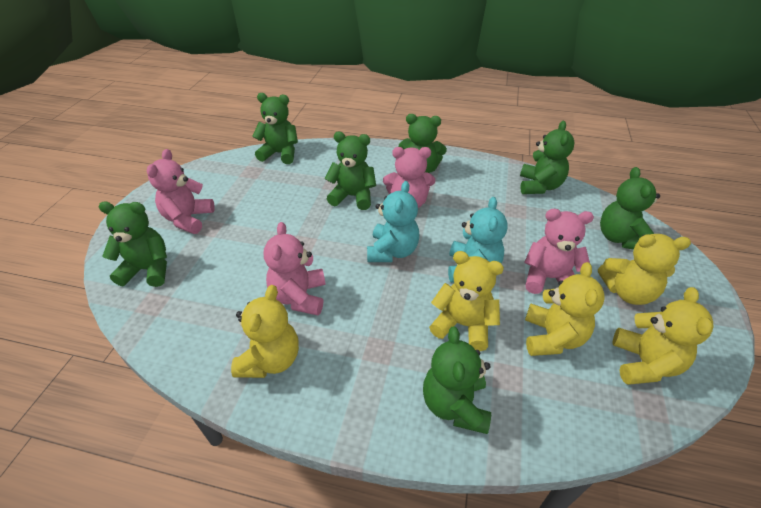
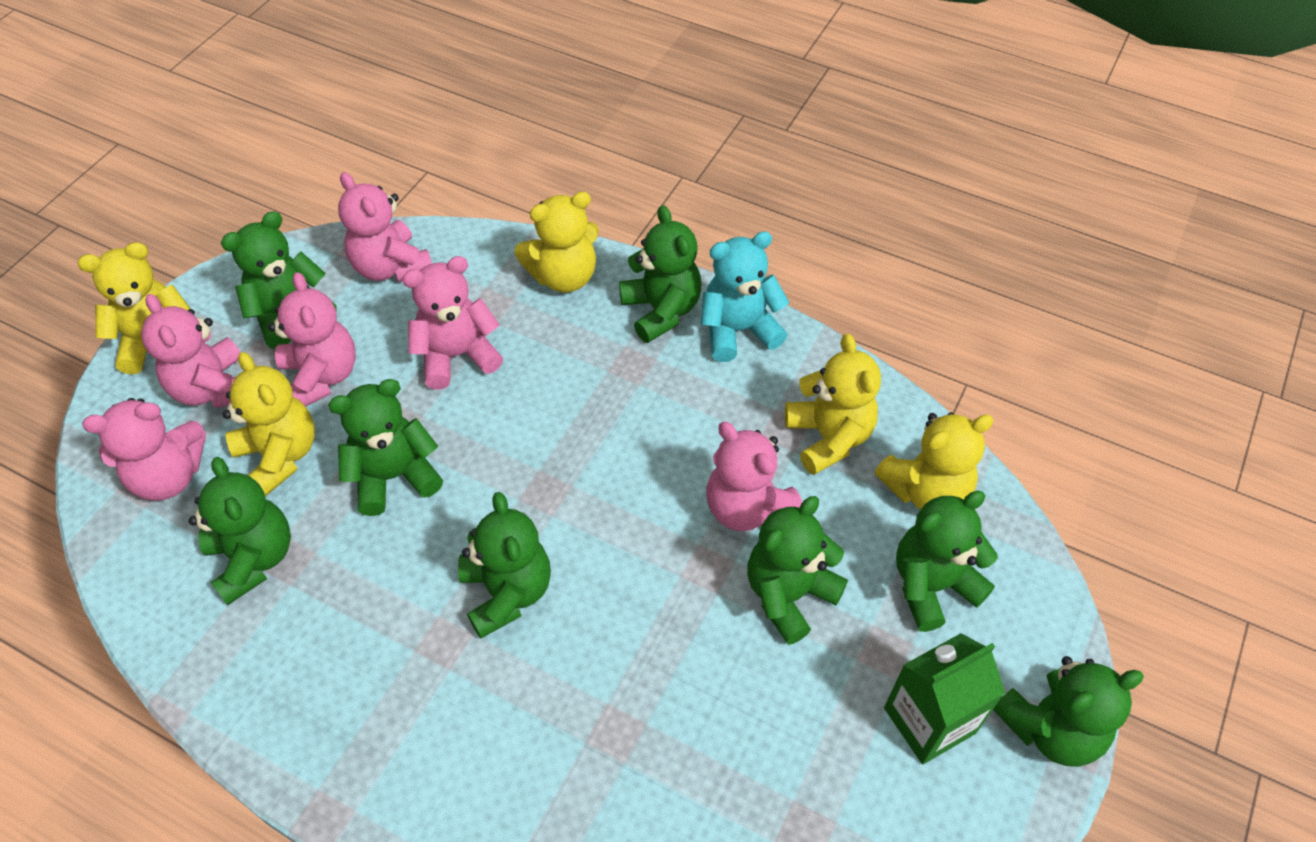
green carton: none = 0 -> [884,633,1005,764] = 1
green teddy bear: [99,201,167,287] [252,93,298,164] [325,132,376,210] [399,114,447,173] [423,327,491,434] [520,121,575,194] [600,167,660,250] = 7 -> [188,457,291,605] [221,211,337,349] [328,379,443,516] [458,492,551,639] [619,205,701,343] [748,496,848,645] [896,491,998,632] [993,656,1144,767] = 8
pink teddy bear: [147,149,215,234] [264,222,325,315] [383,147,435,208] [524,209,594,294] = 4 -> [82,398,206,501] [141,294,241,408] [268,272,356,407] [338,172,432,282] [402,256,503,390] [706,422,802,531] = 6
turquoise teddy bear: [367,181,419,262] [448,197,508,283] = 2 -> [701,231,789,362] = 1

